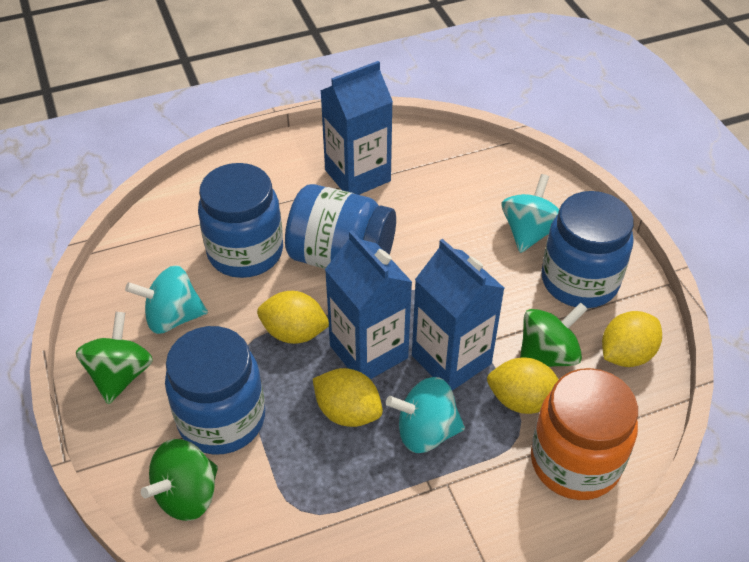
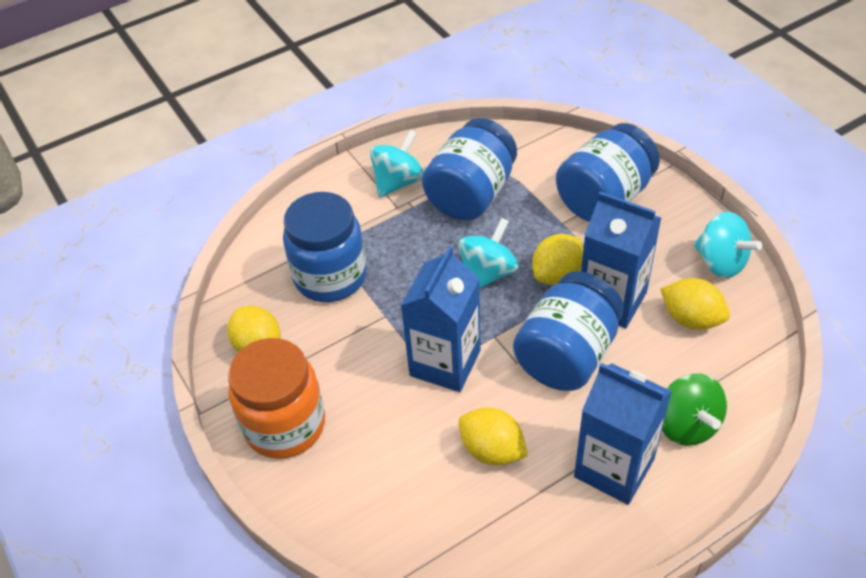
green spinning top: [76,312,153,405] [141,439,218,521] [520,303,587,367] = 3 -> [662,373,727,446] = 1

